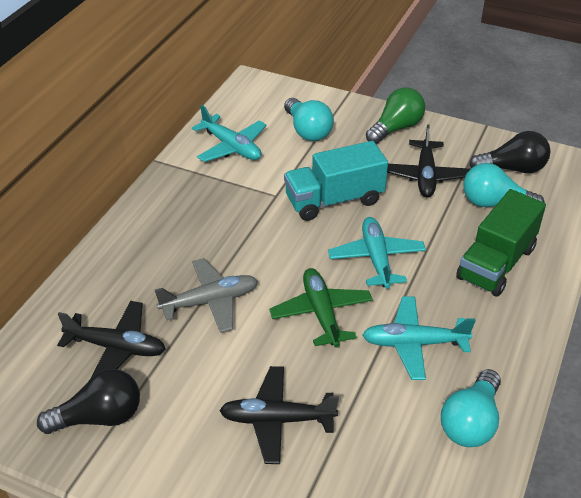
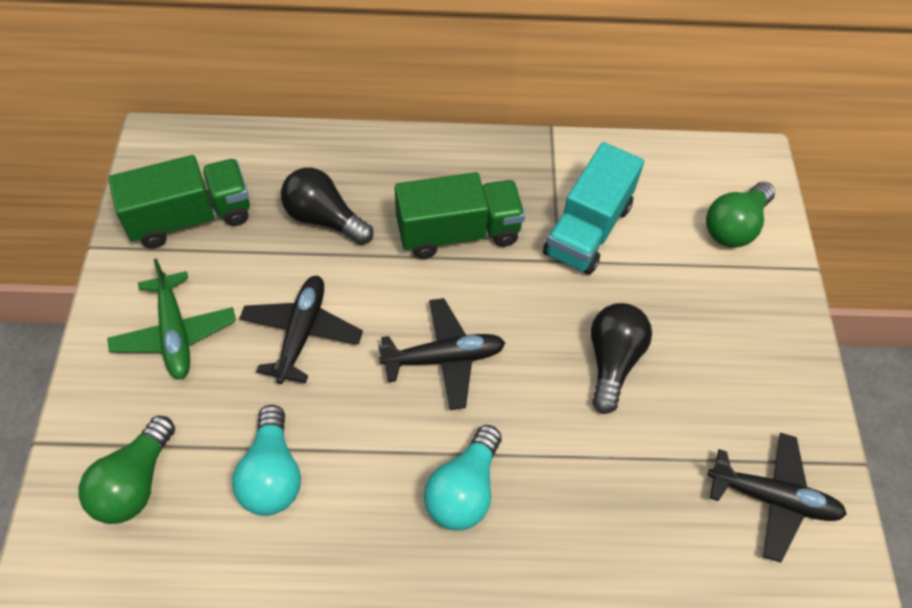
green light bulb: [366,88,425,144] = 1 -> [78,416,175,524] [706,182,775,248] = 2
green truck: [456,189,546,297] = 1 -> [108,155,250,248] [395,172,525,259] = 2
grey plane: [155,258,258,333] = 1 -> none = 0
turquoise light bulb: [284,98,334,141] [441,369,501,447] [463,163,545,207] = 3 -> [232,405,301,516] [424,425,502,530] = 2
turquoise plane: [192,105,267,162] [328,217,426,289] [362,297,476,380] = 3 -> none = 0

